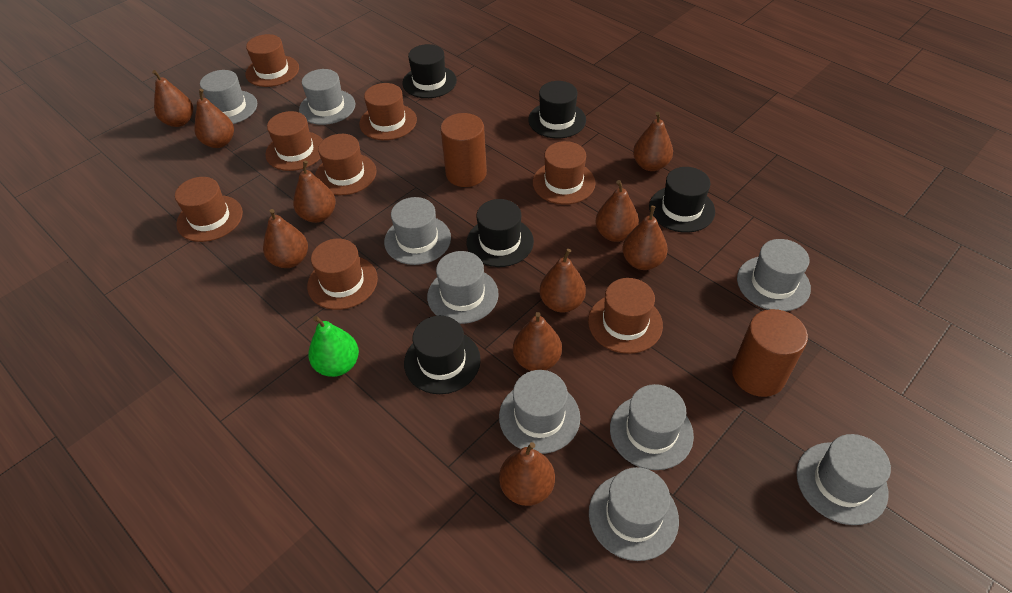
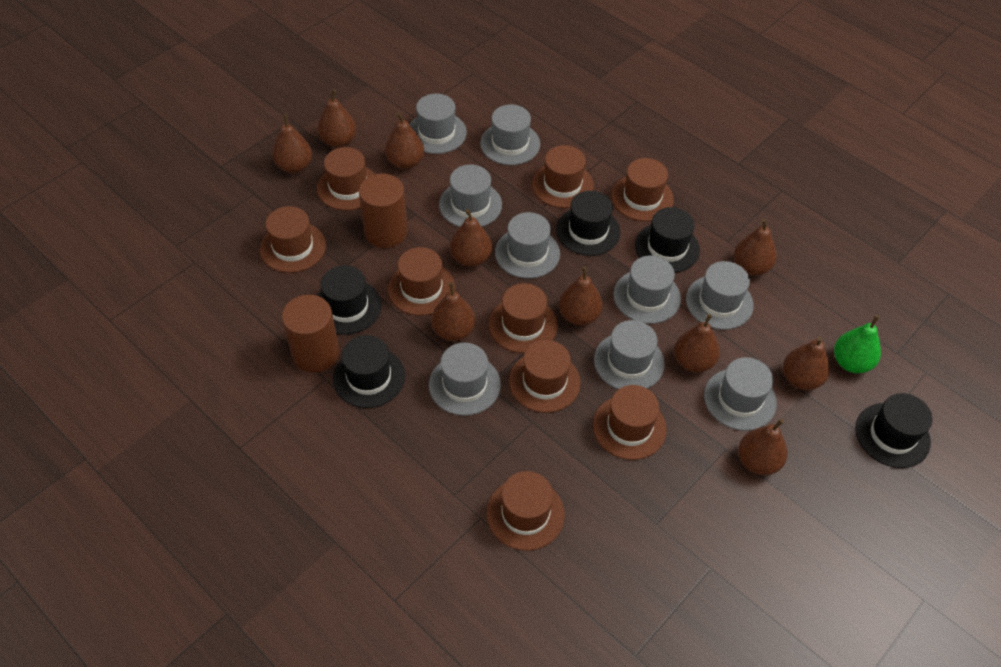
brown hat: [175,177,243,242] [245,34,299,87] [265,111,323,171] [307,239,378,310] [315,134,377,195] [359,83,417,140] [533,141,595,205] [588,278,663,354] = 8 -> [260,206,326,273] [317,147,375,210] [388,247,455,316] [487,471,565,551] [489,283,558,353] [509,340,581,413] [532,145,594,208] [593,385,667,460] [611,158,674,221] = 9

